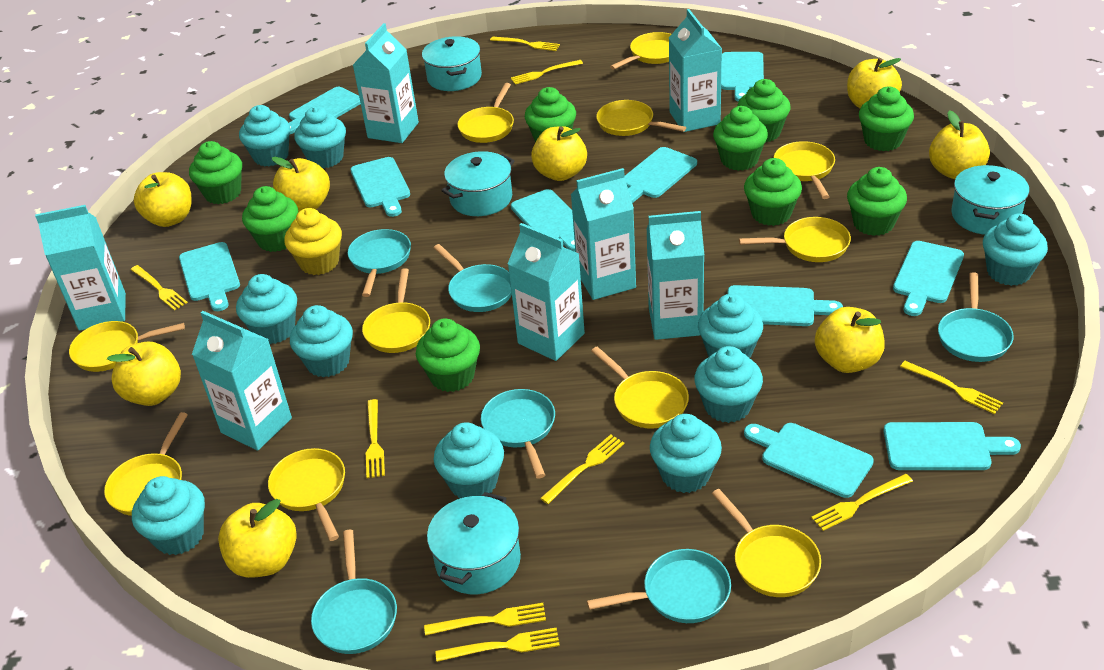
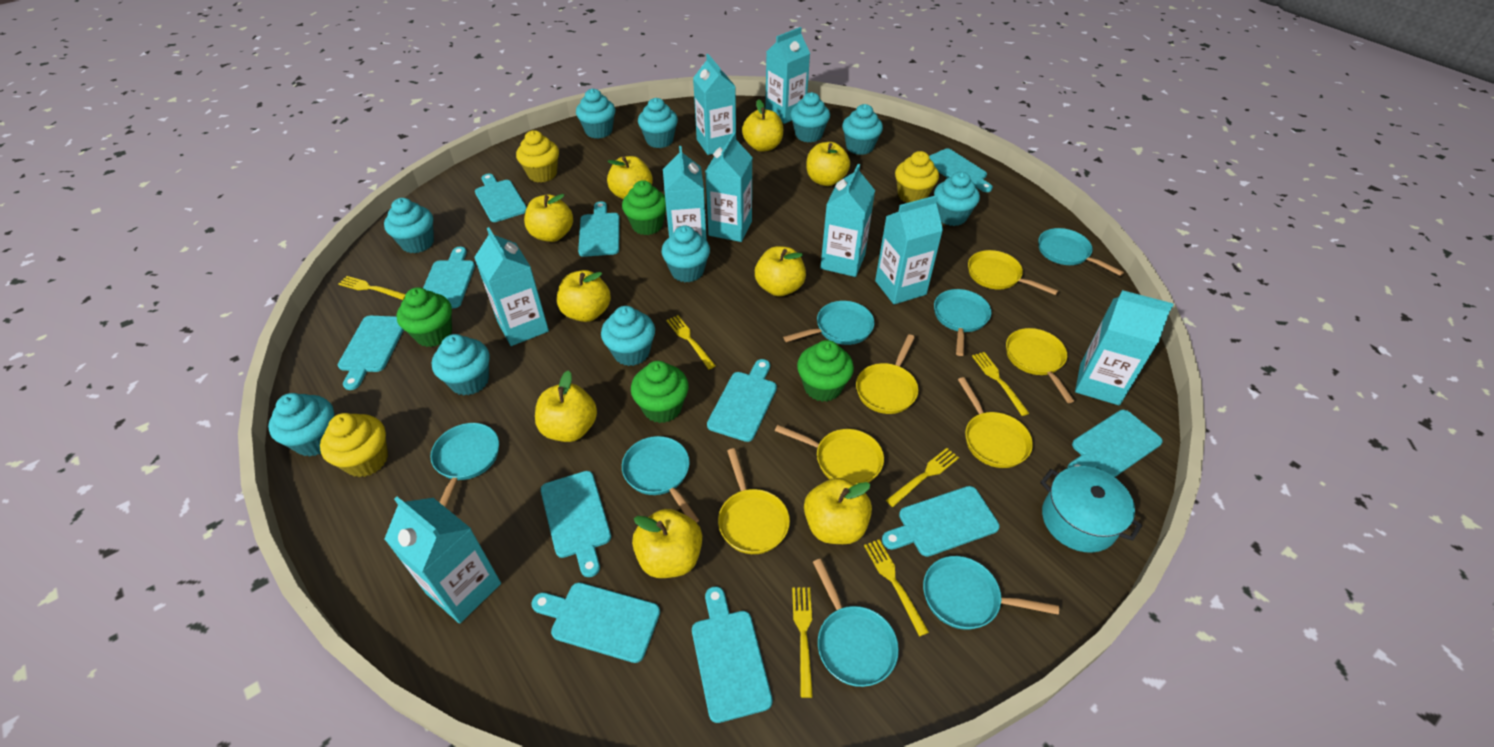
green cupcake: [189,141,242,204] [242,186,298,252] [416,318,480,392] [525,87,576,142] [713,106,768,171] [737,79,791,143] [744,158,802,226] [847,167,907,236] [859,86,914,151] = 9 -> [396,287,452,347] [622,180,666,235] [631,361,689,423] [797,340,854,402] = 4
turquoise carton: [35,205,126,331] [192,311,292,451] [353,23,419,143] [508,223,585,361] [571,168,636,300] [646,211,704,340] [669,9,722,132] = 7 -> [385,497,501,624] [474,227,549,346] [663,146,707,240] [693,54,736,155] [705,132,753,242] [765,27,810,124] [820,164,875,277] [875,195,943,304] [1075,290,1174,405] = 9
turquoise cutting board: [179,242,240,311] [289,87,361,134] [350,157,410,217] [511,189,575,252] [625,147,697,203] [721,52,764,102] [727,285,843,326] [744,423,874,498] [884,422,1021,470] [893,241,964,316] = 10 -> [338,316,404,390] [423,247,475,308] [475,174,527,222] [531,582,660,663] [541,471,611,577] [578,201,620,257] [692,586,773,723] [707,359,777,442] [882,486,1000,557] [929,149,993,192] [1067,410,1163,477] = 11
turquoise pan: [311,530,397,654] [348,229,411,297] [434,244,512,312] [481,389,555,479] [587,549,731,623] [938,272,1014,362] = 6 -> [430,423,499,508] [622,436,699,523] [783,301,875,345] [813,559,899,687] [923,556,1059,630] [934,289,991,356] [1039,228,1124,276] = 7
turquoise pot: [422,36,482,91] [427,492,521,594] [441,151,514,216] [951,165,1029,235] = 4 -> [1040,466,1142,553] = 1
yellow apple: [107,342,181,406] [134,172,191,227] [218,499,297,578] [272,157,330,213] [531,126,587,181] [815,307,885,373] [847,58,902,108] [929,110,990,179] = 8 -> [524,194,573,242] [535,370,597,442] [557,270,611,322] [607,156,653,199] [632,509,702,578] [742,99,783,152] [755,246,806,296] [804,478,872,544] [806,142,850,186] = 9
yellow cupcake: [284,208,342,275] = 1 -> [320,413,388,477] [516,130,559,182] [895,151,939,203] = 3
yellow fork: [130,265,188,310] [366,399,385,478] [424,603,546,636] [435,628,560,662] [490,36,560,51] [511,60,583,84] [540,435,624,504] [811,474,913,531] [900,361,1003,414] = 9 -> [338,276,406,300] [666,315,716,369] [792,588,813,698] [864,539,929,636] [886,448,959,507] [972,352,1029,416] = 6
yellow pan: [69,321,185,372] [104,412,188,516] [268,448,345,541] [362,268,430,353] [457,83,514,143] [591,346,689,429] [596,100,686,136] [610,32,671,70] [712,489,821,597] [739,217,851,262] [774,141,835,199] = 11 -> [718,448,790,554] [775,425,884,485] [856,334,919,414] [958,377,1033,468] [968,250,1058,295] [1006,328,1074,403] = 6

